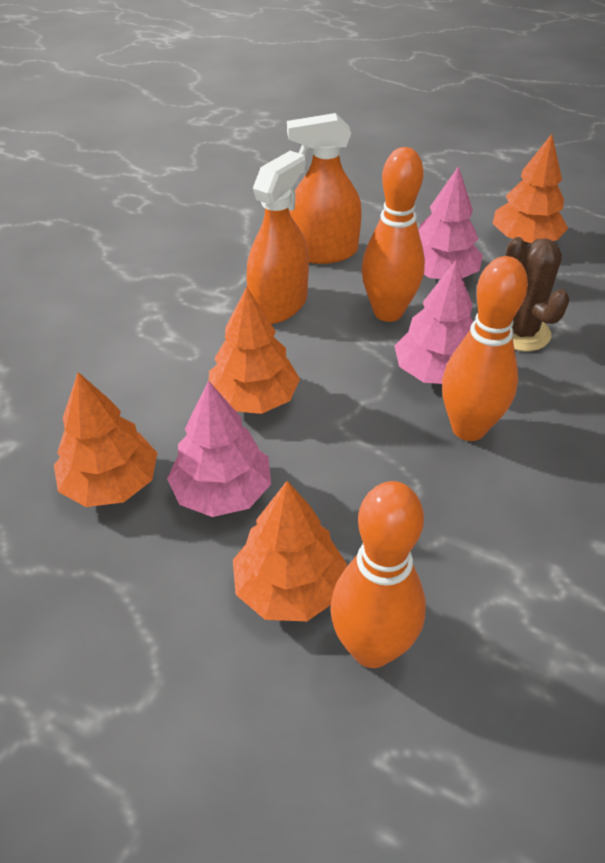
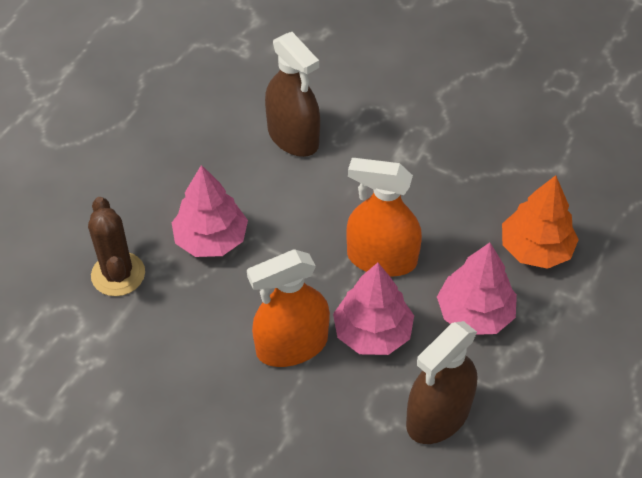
brown spray bottle: none = 0 -> [265,32,320,157] [406,321,477,444] = 2
orange bowling pin: [330,481,426,668] [362,147,425,322] [442,256,528,441] = 3 -> none = 0
orange tree: [54,372,157,507] [209,287,300,414] [233,481,347,621] [492,134,568,244] = 4 -> [502,175,579,269] = 1

